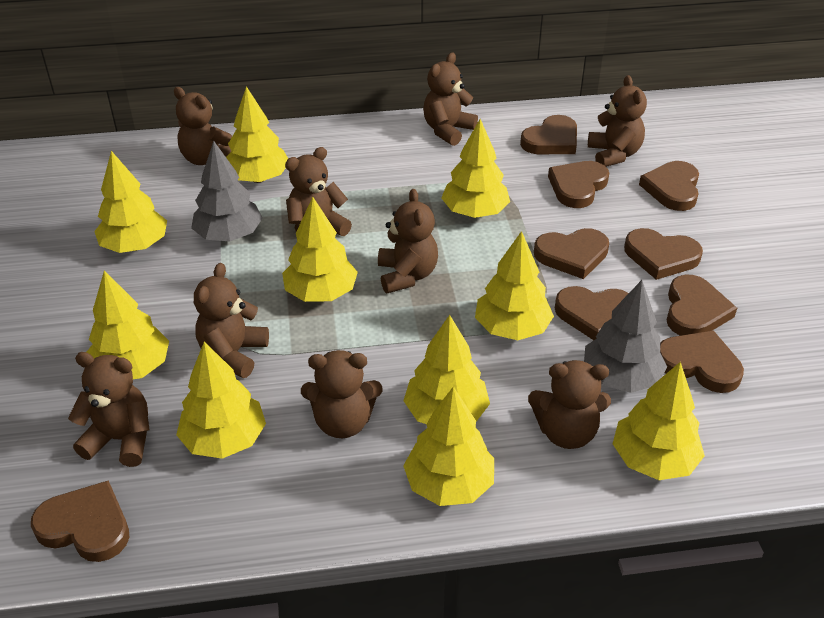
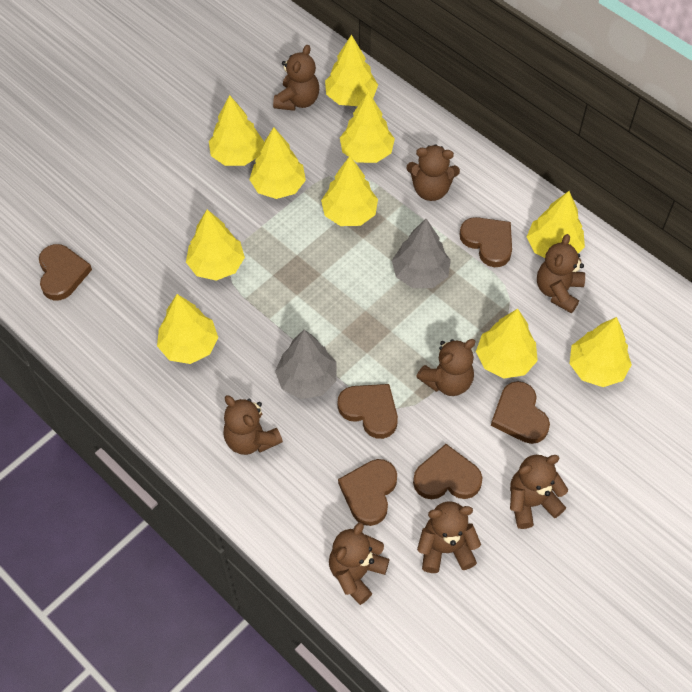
brown heart: [31,480,129,562] [520,115,577,154] [534,228,609,279] [548,161,609,208] [555,286,629,340] [624,228,703,280] [639,161,699,211] [660,330,744,393] [667,275,737,336] = 9 -> [39,244,92,300] [338,384,398,439] [338,459,397,526] [413,444,483,499] [459,217,512,267] [491,381,550,444] = 6
brown teddy bear: [68,352,150,467] [174,87,232,165] [194,263,269,378] [285,147,352,236] [301,350,383,438] [378,189,438,293] [423,52,478,146] [528,360,611,449] [588,75,647,167] = 9 -> [223,395,283,455] [273,45,319,111] [329,522,390,605] [406,145,460,201] [416,339,475,396] [417,501,481,573] [510,455,568,529] [537,234,585,313] = 8

